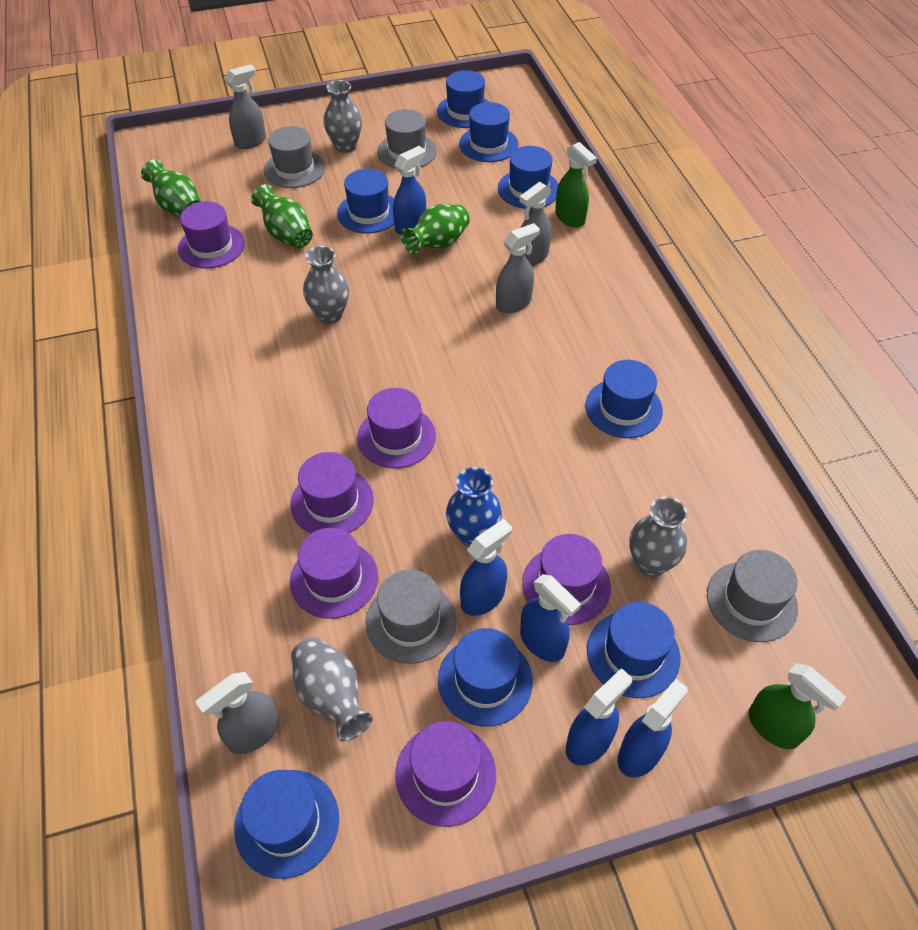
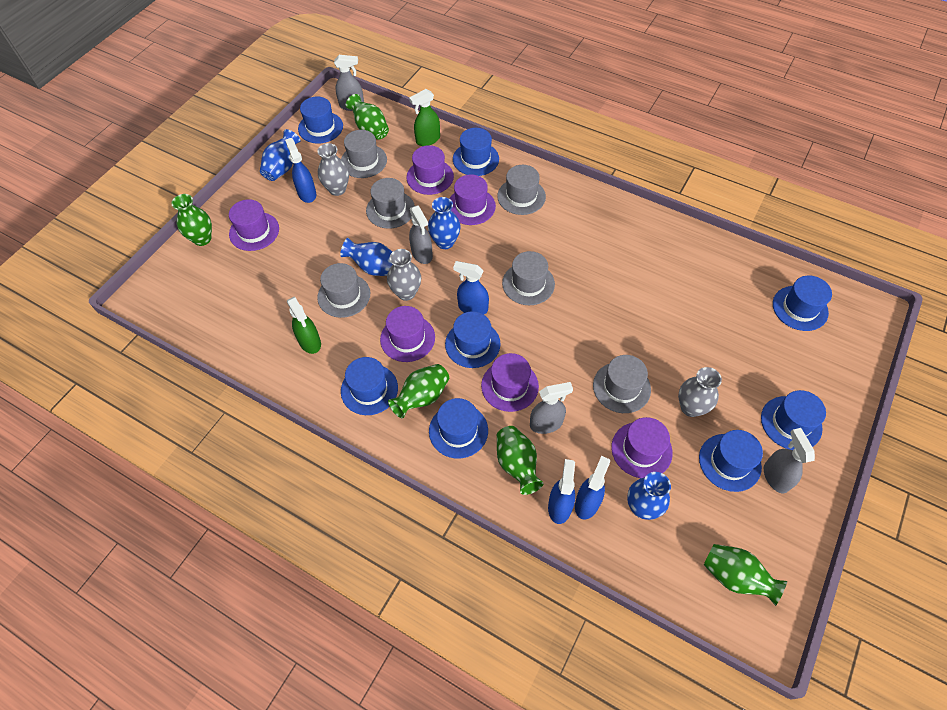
blue spray bottle: [393,146,426,235] [460,519,512,616] [520,574,581,662] [566,668,632,765] [618,679,688,777] = 5 -> [285,138,316,203] [453,261,489,314] [548,459,575,524] [575,456,610,519] = 4
blue vase: [446,467,502,547] = 1 -> [260,129,301,181] [340,238,393,276] [428,197,461,249] [627,472,671,520] = 4
green vase: [141,159,201,217] [251,184,313,248] [401,204,470,254] = 3 -> [171,194,212,246] [346,94,389,140] [388,364,449,418] [497,426,543,495] [704,544,787,606] = 5
grey hat: [264,126,325,188] [365,570,457,664] [377,109,437,169] [707,550,798,642] = 4 -> [317,263,370,318] [341,130,387,178] [366,178,415,229] [497,165,546,215] [502,251,555,305] [593,355,651,413] = 6
grey vase: [291,637,373,741] [303,246,349,324] [324,80,362,153] [629,497,687,577] = 4 -> [317,143,349,196] [387,249,421,301] [678,367,722,417] = 3

